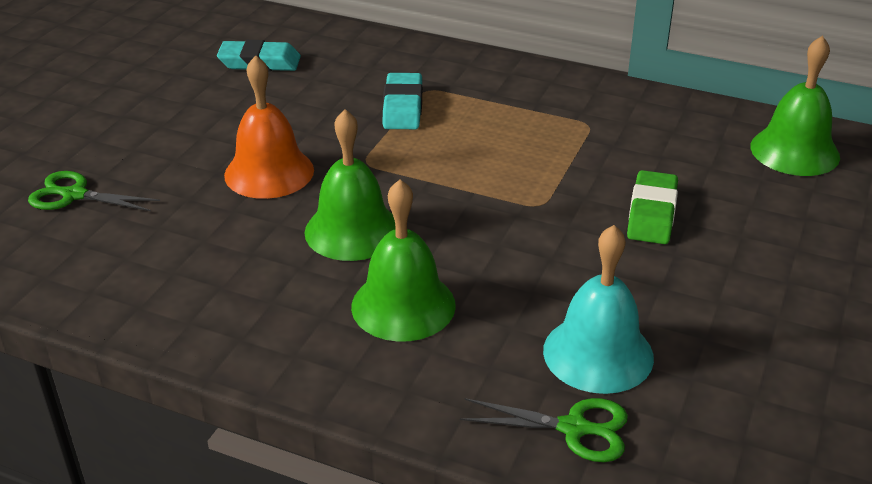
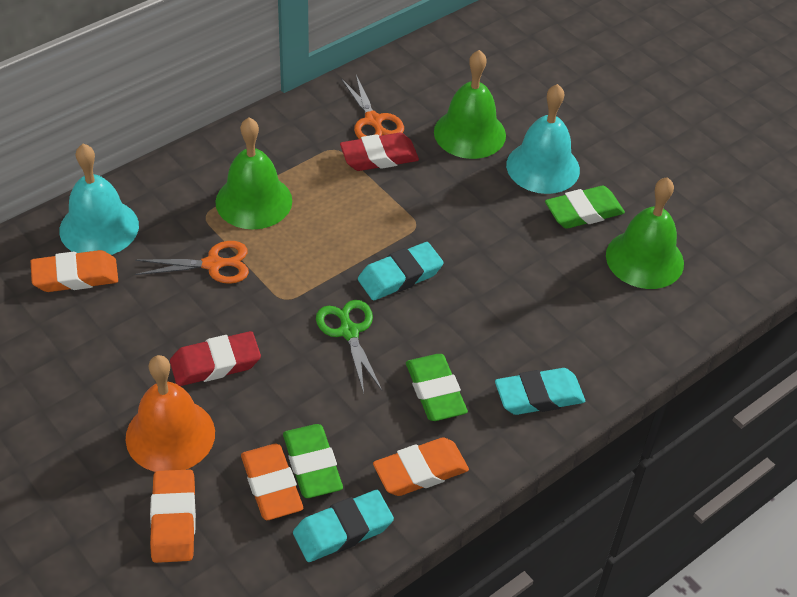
green eraser: [627,170,678,244] = 1 -> [283,424,343,498] [406,354,468,421] [545,186,625,229] = 3
green scissors: [28,171,160,211] [460,398,628,462] = 2 -> [316,300,382,393] = 1
orange eraser: none = 0 -> [30,250,118,292] [150,469,196,563] [241,444,303,520] [373,437,469,496] = 4
orange scissors: none = 0 -> [135,241,249,284] [341,75,404,139] = 2
red eraser: none = 0 -> [170,331,261,386] [340,133,419,171] = 2
turquoise bell: [543,225,654,394] = 1 -> [59,144,139,255] [506,84,580,194] = 2
turquoise eraser: [217,40,301,71] [383,73,422,129] = 2 -> [293,490,394,562] [358,242,444,300] [495,368,585,415] = 3

